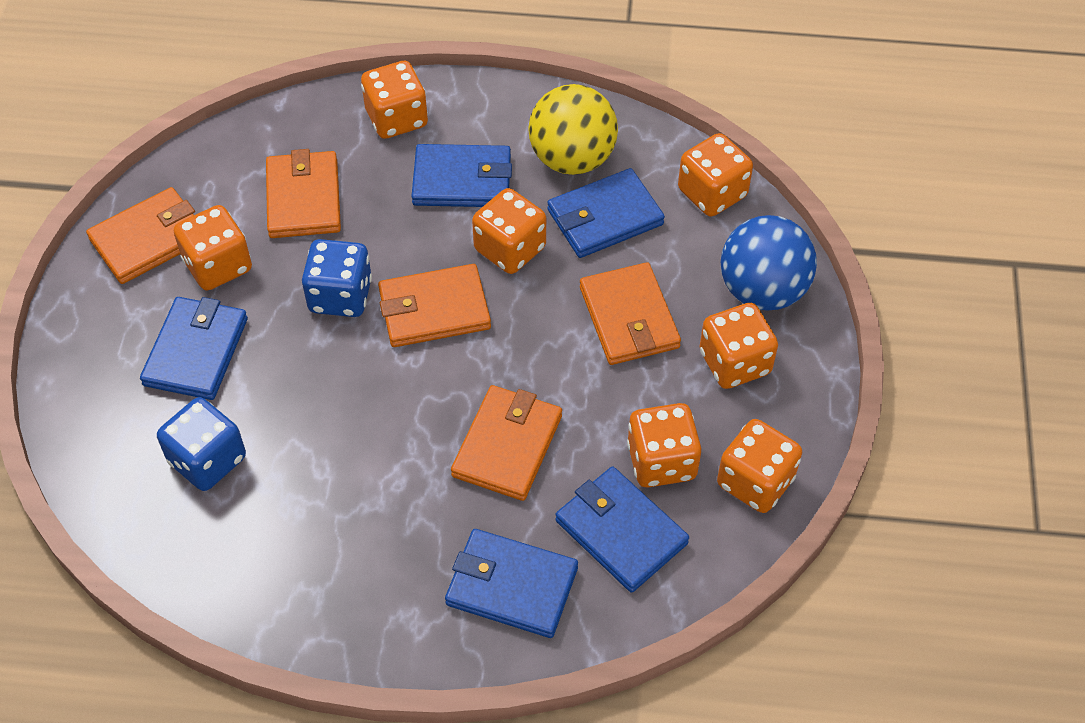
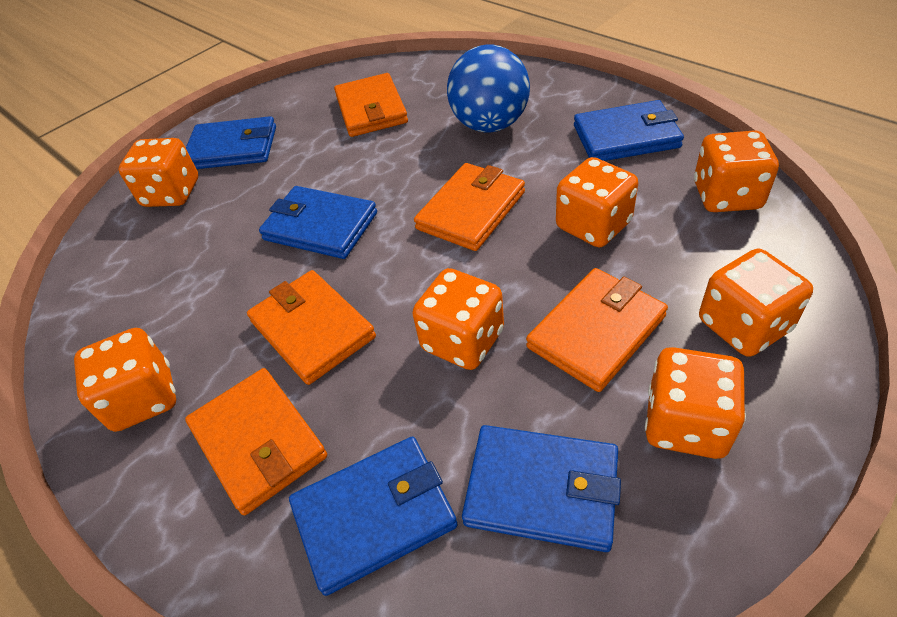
blue dice: [157,397,246,491] [302,239,372,317] = 2 -> none = 0
yellow ball: [528,84,618,175] = 1 -> none = 0

